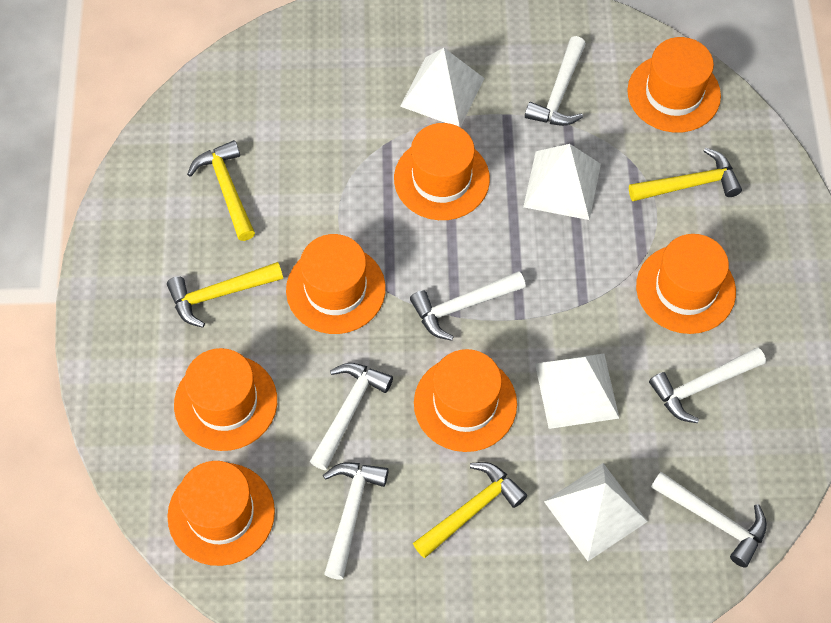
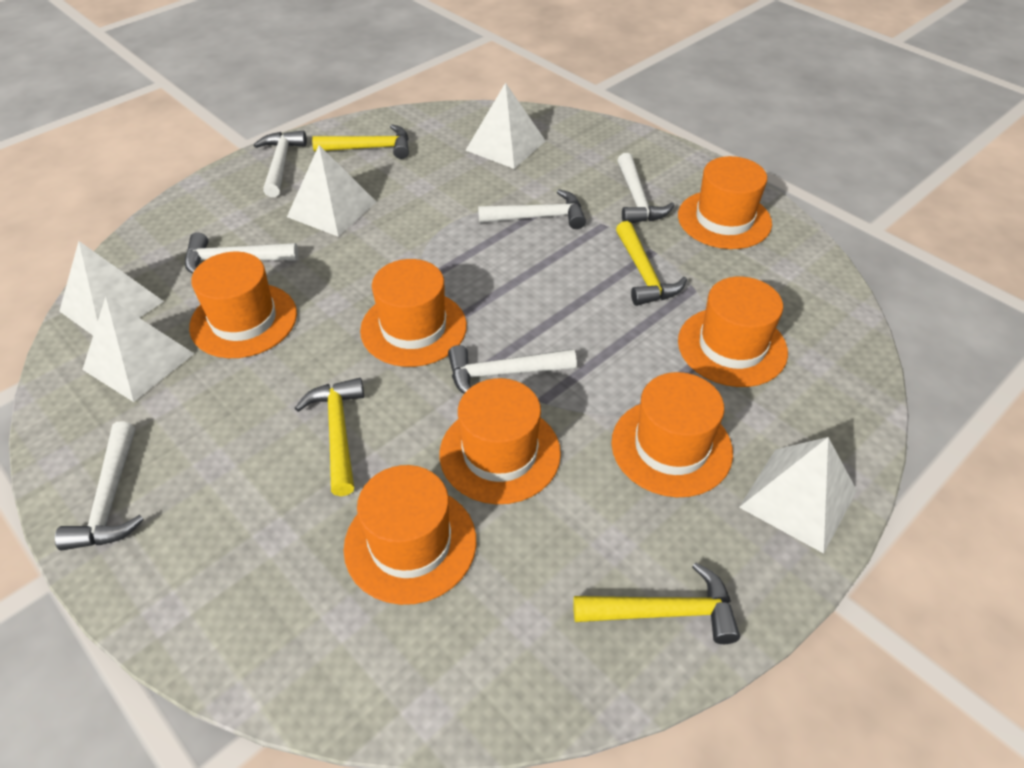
white pyramid: [400,48,485,127] [523,144,601,220] [535,354,619,429] [544,463,648,561] = 4 -> [59,241,164,335] [82,297,194,402] [287,145,376,237] [466,82,546,169] [739,437,857,554] = 5

